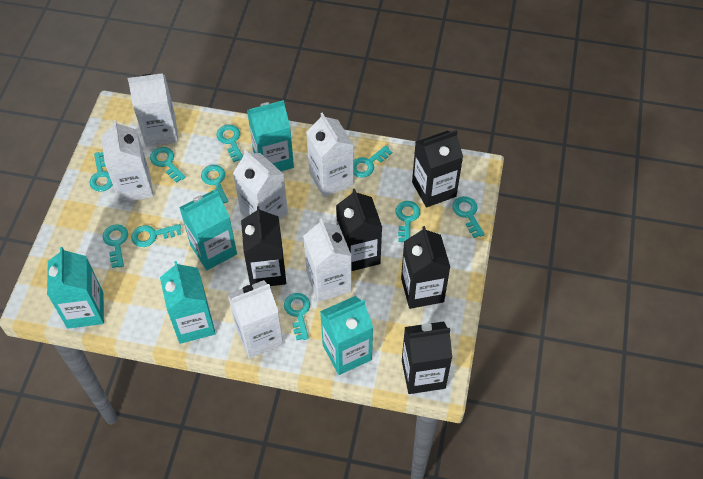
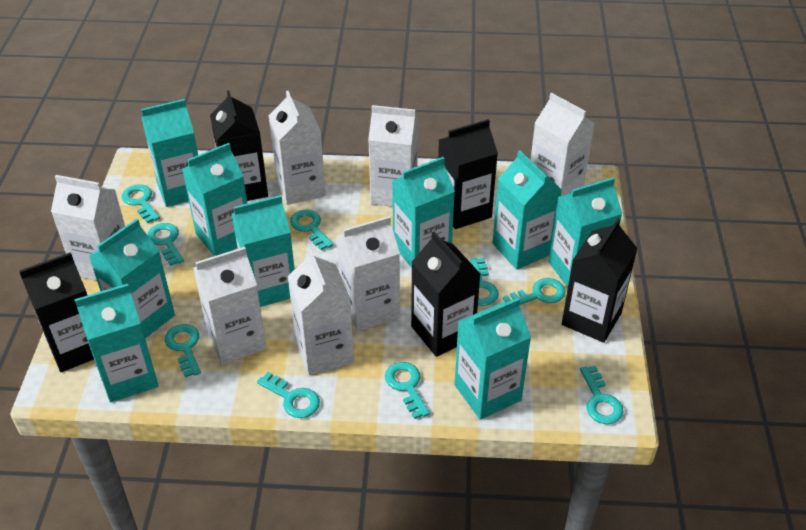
turquoise carton: [47,247,104,329] [160,261,216,344] [179,191,237,270] [247,100,294,171] [320,296,374,375] = 5 -> [74,284,159,402] [89,219,175,338] [141,99,198,207] [182,143,247,256] [232,195,295,307] [392,157,455,268] [455,298,531,420] [493,150,562,270] [548,177,622,288] = 9
turquoise key: [89,152,113,192] [103,224,128,268] [131,224,181,247] [150,147,186,183] [201,165,228,203] [217,125,243,162] [284,293,310,340] [353,145,392,178] [395,201,420,242] [452,196,485,238] = 10 -> [122,184,160,223] [147,223,184,266] [165,324,201,377] [257,372,320,418] [290,210,334,250] [385,362,430,419] [470,258,499,306] [503,278,566,305] [580,366,623,424] = 9
white carton: [101,120,154,203] [128,73,178,147] [228,280,283,359] [233,150,288,220] [303,218,352,302] [306,113,353,197] = 6 -> [51,175,125,281] [193,247,267,365] [269,91,326,205] [287,249,354,375] [337,216,400,331] [368,105,418,207] [531,93,595,196] = 7

